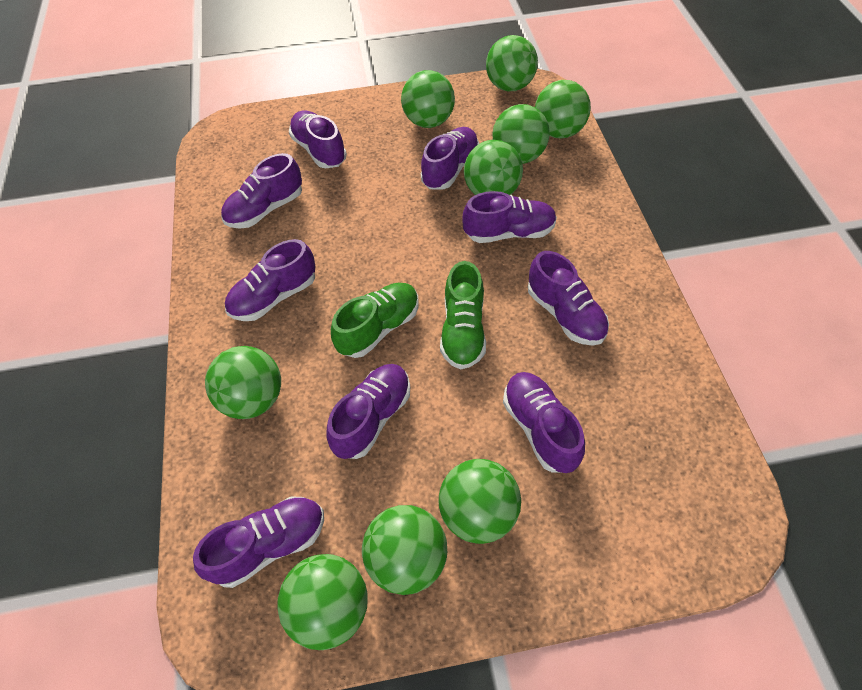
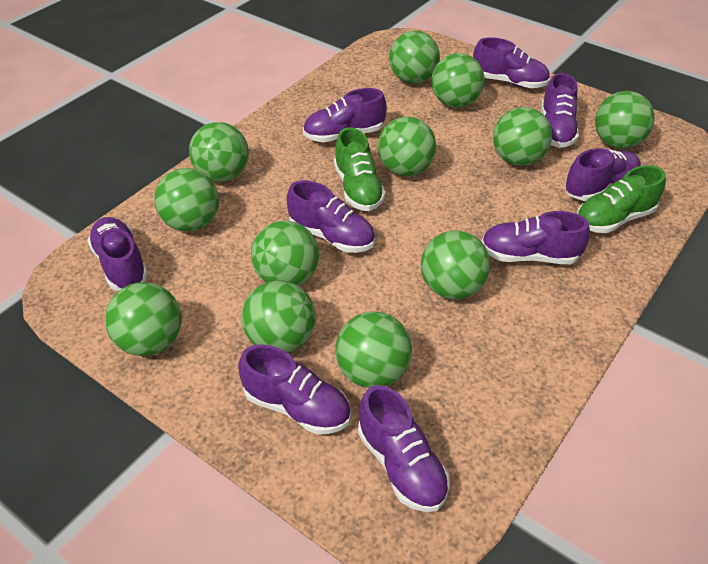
green ball: [205,346,281,419] [277,554,368,650] [362,505,447,595] [401,70,455,128] [439,459,521,544] [464,140,523,195] [486,35,538,91] [492,104,550,164] [535,80,591,138] = 9 -> [105,282,182,356] [154,168,219,232] [189,122,249,182] [241,280,316,353] [251,221,319,286] [335,311,412,388] [378,117,436,176] [389,31,440,84] [421,230,490,299] [431,53,485,108] [493,107,552,166] [595,91,655,148] = 12

